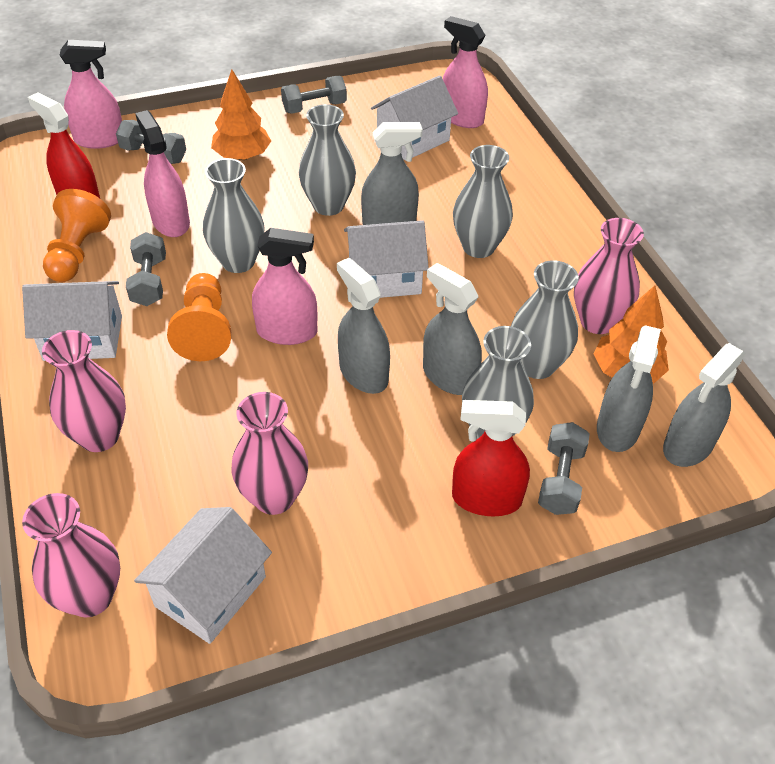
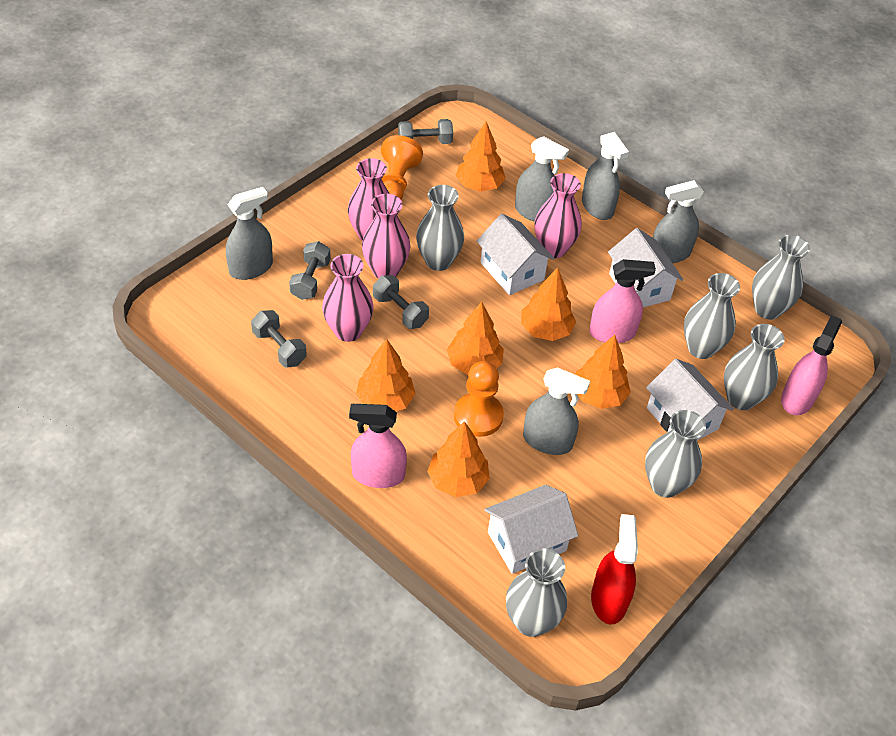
grey vase: [203,158,265,273] [299,104,356,216] [453,145,513,258] [462,326,534,439] [511,260,579,379] = 5 -> [416,185,464,271] [506,549,567,637] [645,410,706,498] [684,273,740,359] [724,324,785,410] [752,235,810,320] = 6
orange tree: [211,69,271,160] [594,285,669,384] = 2 -> [356,339,416,411] [427,421,490,497] [447,302,504,375] [456,122,506,192] [521,267,576,341] [575,335,631,409] = 6
pink spray bottle: [60,40,122,149] [135,110,190,237] [252,228,317,345] [443,16,488,128] = 4 -> [349,404,407,488] [589,259,656,343] [781,315,842,415] = 3
red spray bottle: [28,92,100,198] [452,400,530,516] = 2 -> [591,514,638,625] = 1

